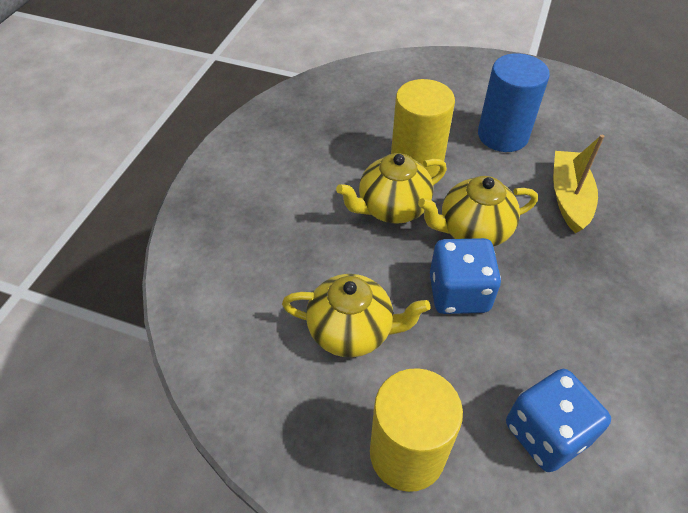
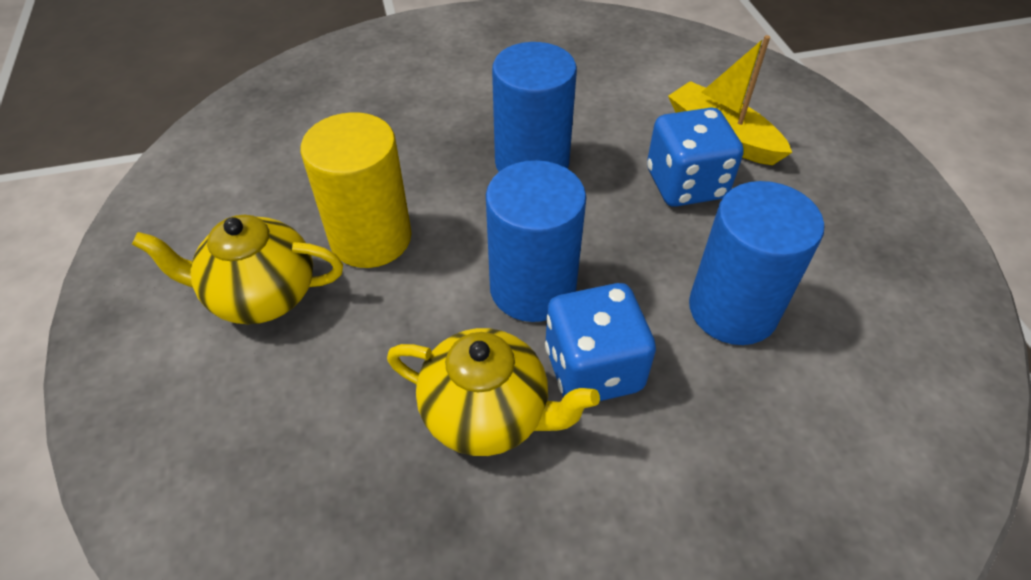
blue cylinder: [478,53,550,152] = 1 -> [486,160,587,322] [492,42,577,171] [689,181,824,345] = 3
yellow cylinder: [370,368,463,492] [391,79,455,178] = 2 -> [301,112,412,268] = 1
yellow teapot: [282,274,431,357] [336,153,447,224] [418,176,538,247] = 3 -> [132,215,343,324] [387,328,600,456] = 2

